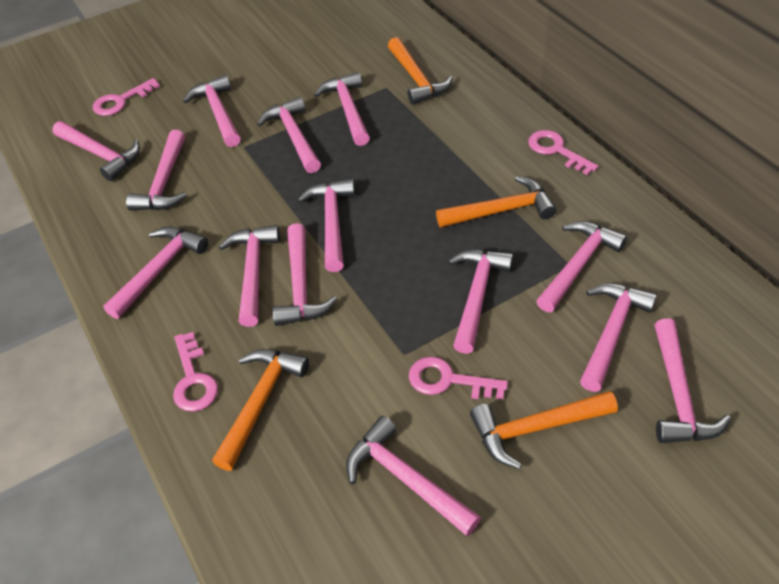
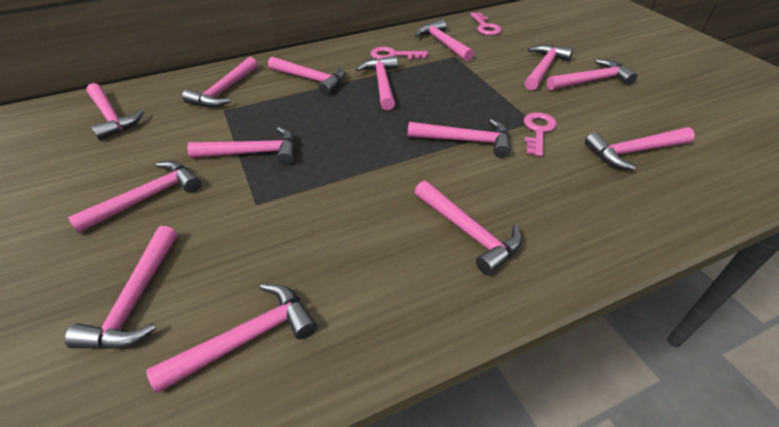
orange hammer: [212,349,309,471] [388,37,452,105] [436,176,556,228] [470,391,618,469] = 4 -> none = 0
pink key: [93,78,160,116] [173,332,218,412] [409,356,508,399] [528,130,599,175] = 4 -> [370,47,428,60] [470,12,501,35] [524,112,557,157] = 3

